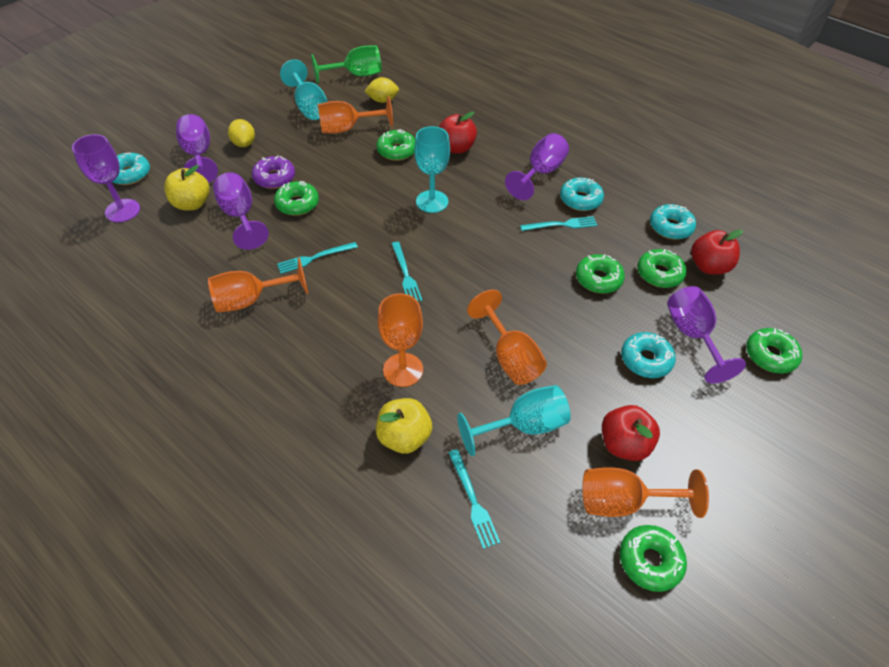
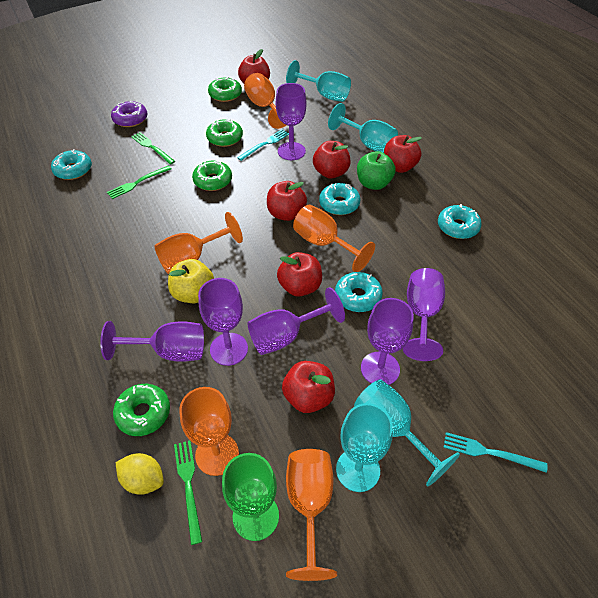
green apple: none = 0 -> [357,151,396,190] = 1
green donut: [274,181,319,216] [376,129,415,161] [576,254,625,294] [620,525,687,592] [637,249,687,288] [746,328,802,374] = 6 -> [113,384,170,436] [192,160,232,191] [206,119,243,147] [208,77,242,102] = 4
green fork: none = 0 -> [107,165,172,199] [131,132,175,165] [174,440,202,545] = 3
purple goblet: [72,134,140,222] [176,114,218,183] [213,172,269,250] [505,133,569,200] [667,286,746,384] = 5 -> [100,321,204,362] [198,278,248,366] [247,287,345,355] [276,83,306,160] [361,298,414,385] [403,268,445,361] = 6
red apple: [439,112,477,154] [602,405,660,461] [691,230,743,275] = 3 -> [238,49,270,83] [267,181,307,221] [277,252,322,297] [282,361,335,413] [313,141,351,179] [384,135,422,173] = 6
turquoise fork: [277,242,358,274] [392,242,422,302] [448,449,500,549] [520,216,597,231] = 4 -> [237,129,289,161] [443,432,548,473] = 2
turquoise goblet: [280,59,328,120] [414,126,450,213] [457,385,571,456] = 3 -> [286,60,351,102] [328,103,398,153] [336,403,393,492] [354,379,460,486] = 4
yellow apple: [164,165,210,211] [376,398,432,454] = 2 -> [168,259,214,303] = 1
yellow lemon: [228,119,255,147] [365,77,399,103] = 2 -> [116,453,164,495] = 1

